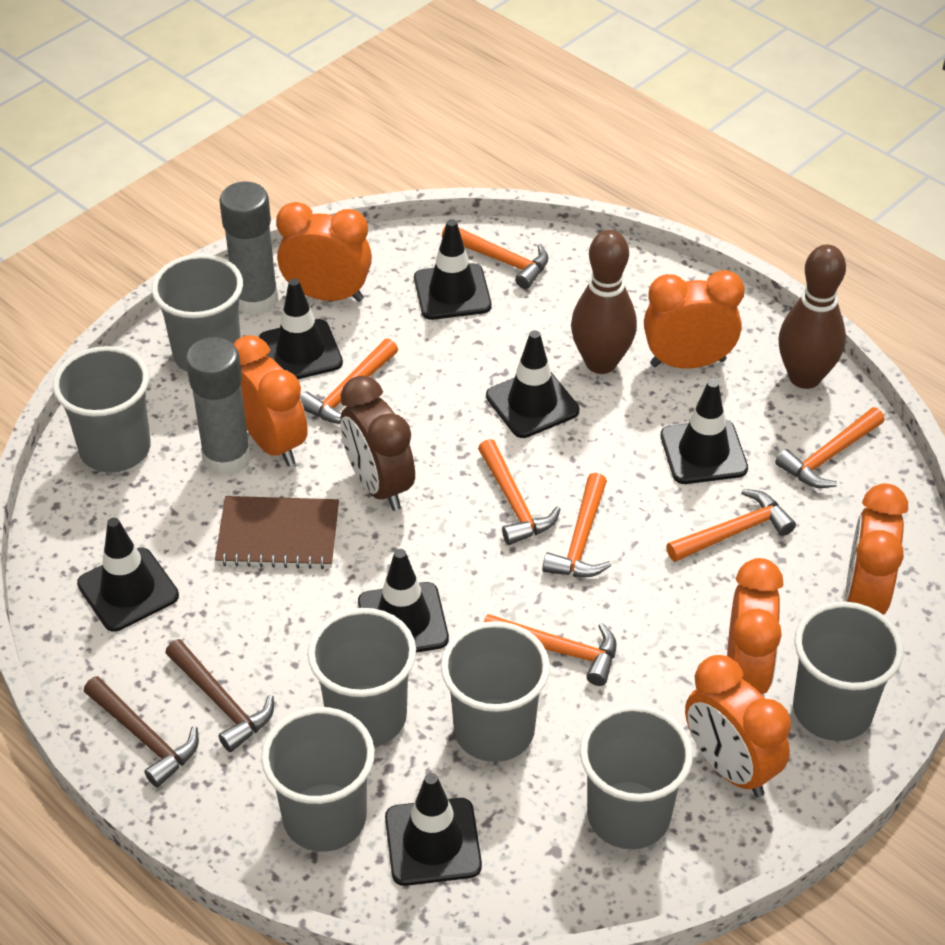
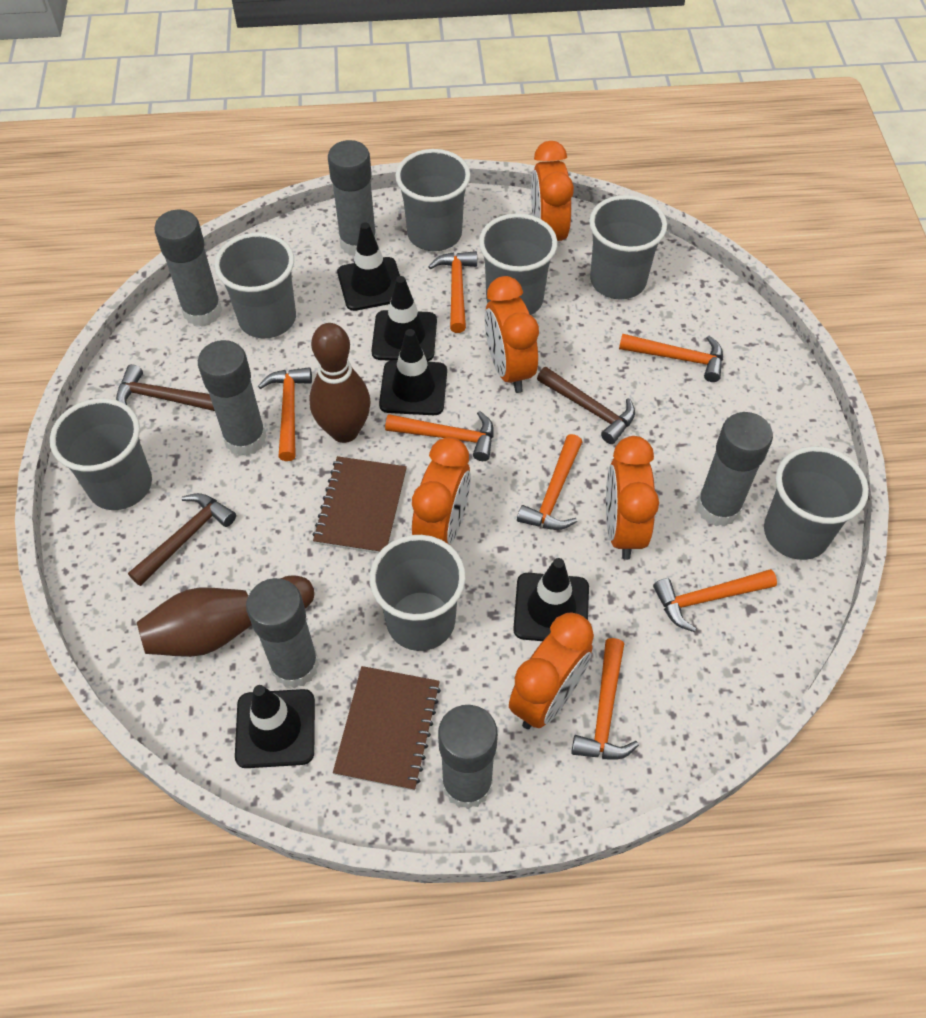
black traffic cone: [77,518,179,632] [259,278,343,379] [358,549,449,653] [385,773,482,886] [414,219,491,320] [486,330,580,438] [660,379,748,484] = 7 -> [235,685,315,768] [337,222,400,311] [371,276,437,362] [379,329,447,415] [513,558,589,641] = 5
brown clock: [340,376,415,511] = 1 -> none = 0
brown hammer: [84,676,199,787] [165,639,274,752] = 2 -> [116,364,215,411] [128,493,236,586] [537,367,635,444] = 3
brown notebook: [215,496,339,569] = 1 -> [312,456,407,553] [333,666,441,791] = 2
grey glue stick: [186,337,251,476] [219,182,278,316] = 2 -> [154,210,222,326] [198,340,267,456] [246,578,319,688] [328,140,377,256] [438,705,498,809] [696,412,773,527] = 6
orange clock: [233,335,308,466] [276,202,372,302] [644,270,745,369] [685,655,791,797] [727,558,783,694] [845,483,908,615] = 6 -> [412,437,471,545] [485,276,539,393] [509,613,594,729] [531,141,574,241] [606,436,659,560] = 5

